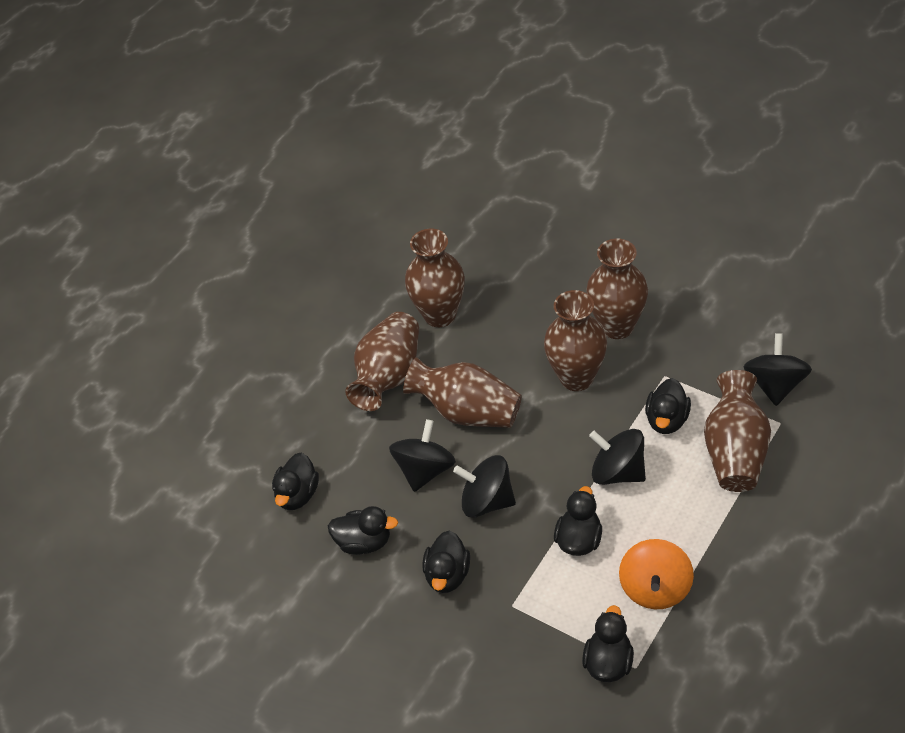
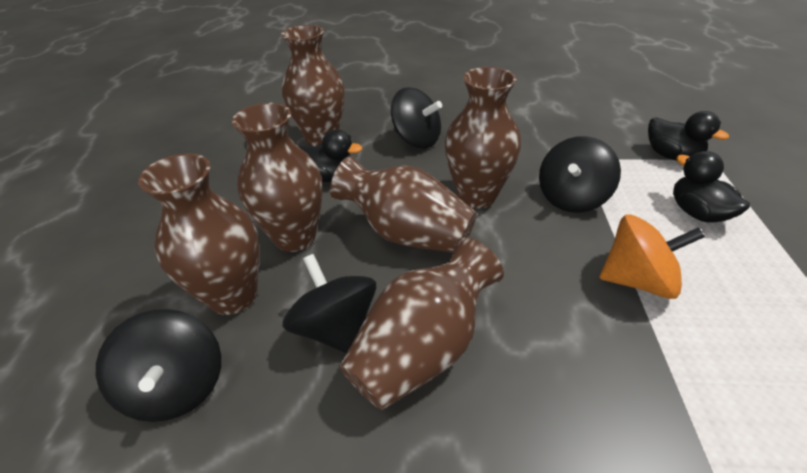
black duck: [272,453,319,510] [328,506,398,555] [422,531,470,593] [554,486,602,556] [582,605,634,682] [645,378,691,434] = 6 -> [298,129,362,182] [648,111,729,161] [673,151,750,223] = 3

